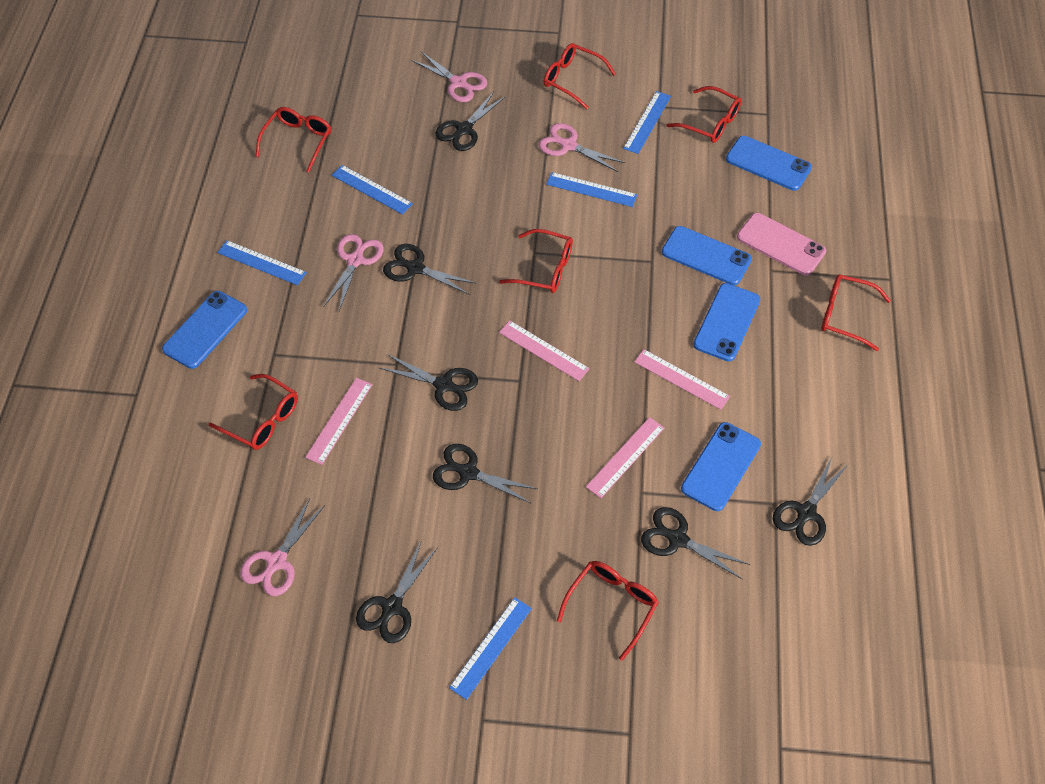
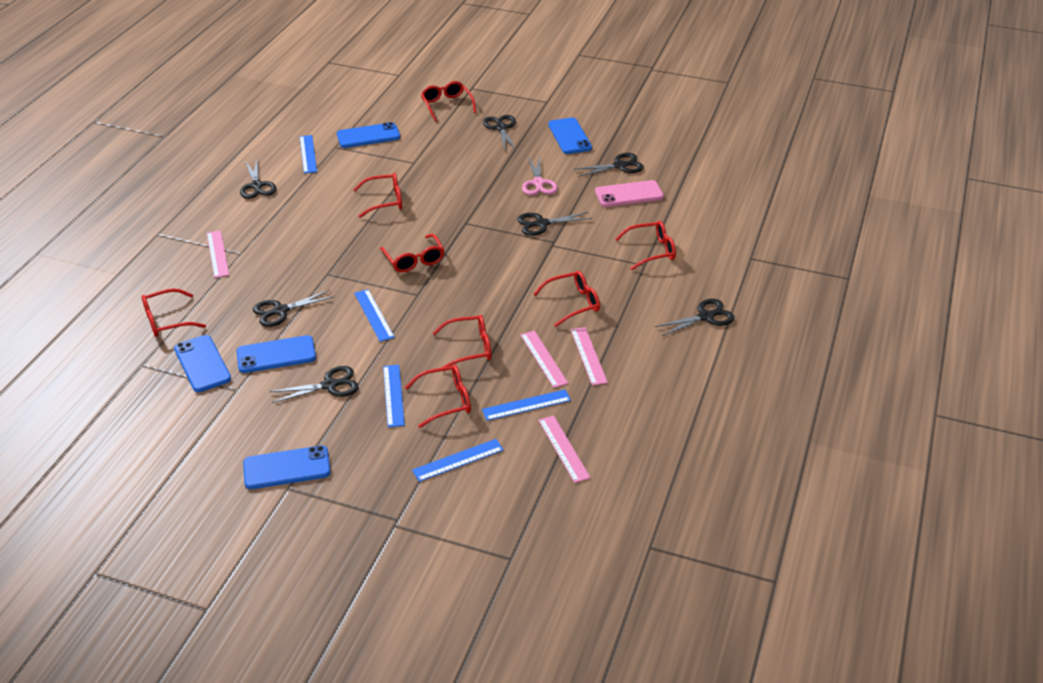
pink scissors: [240,498,325,596] [323,234,384,311] [411,52,488,102] [539,123,625,172] = 4 -> [522,156,558,195] = 1
red glasses: [209,374,298,450] [256,107,331,173] [499,229,573,293] [544,43,616,109] [557,561,659,661] [666,86,742,143] [821,274,891,351] = 7 -> [142,288,206,337] [353,173,402,218] [380,234,445,273] [405,365,471,428] [421,81,477,122] [432,315,492,368] [533,271,600,327] [615,221,676,270] = 8

